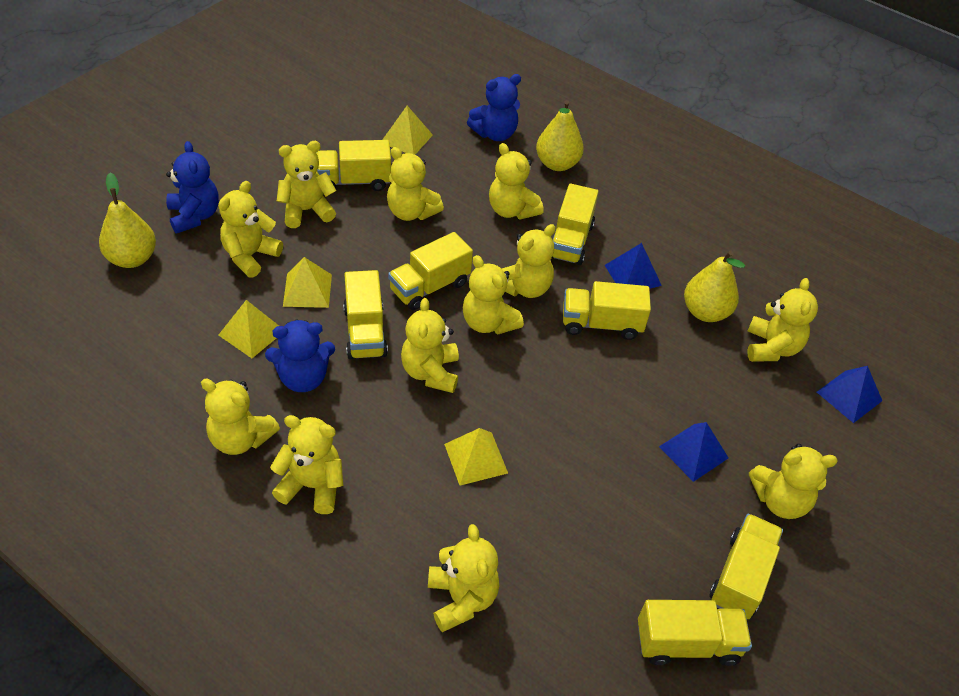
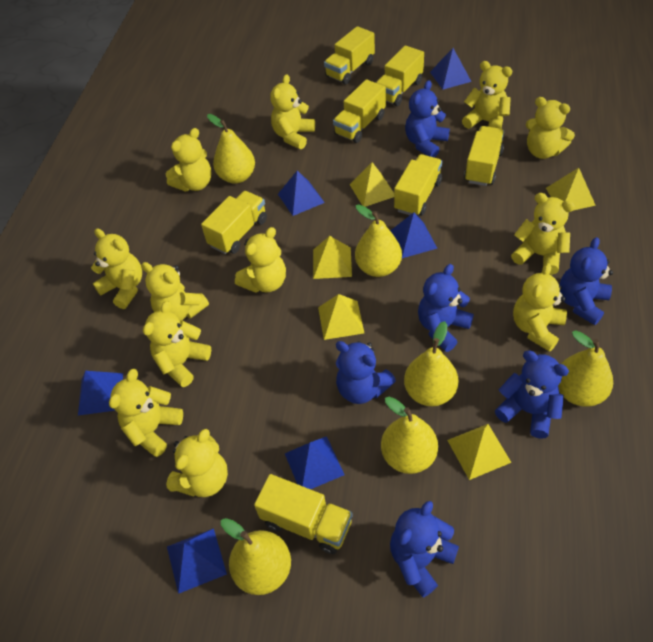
blue pyramid: [605,243,662,289] [659,422,728,482] [817,366,882,423] = 3 -> [78,371,123,415] [167,528,227,594] [278,170,325,216] [285,436,344,489] [390,212,437,258] [430,48,472,90] = 6
blue teddy bear: [166,141,219,234] [265,320,335,392] [467,74,521,141] = 3 -> [336,341,396,404] [390,501,459,597] [405,80,450,158] [418,264,474,352] [495,350,569,439] [559,237,613,325] = 6
yellow pear: [99,173,156,268] [536,100,584,171] [684,251,745,322] = 3 -> [207,114,255,184] [221,518,291,595] [355,205,402,277] [381,397,438,474] [404,321,459,406] [558,330,613,407] = 6
yellow pyramid: [219,300,279,358] [283,257,332,308] [382,106,433,155] [444,428,508,486] = 4 -> [313,236,352,279] [318,294,364,340] [350,162,394,207] [447,424,512,480] [546,168,596,210] = 5

